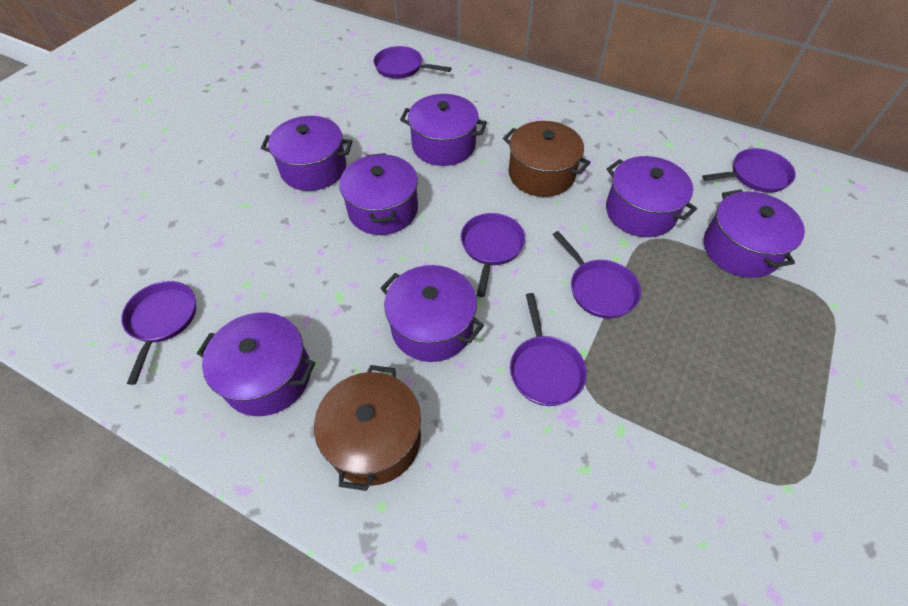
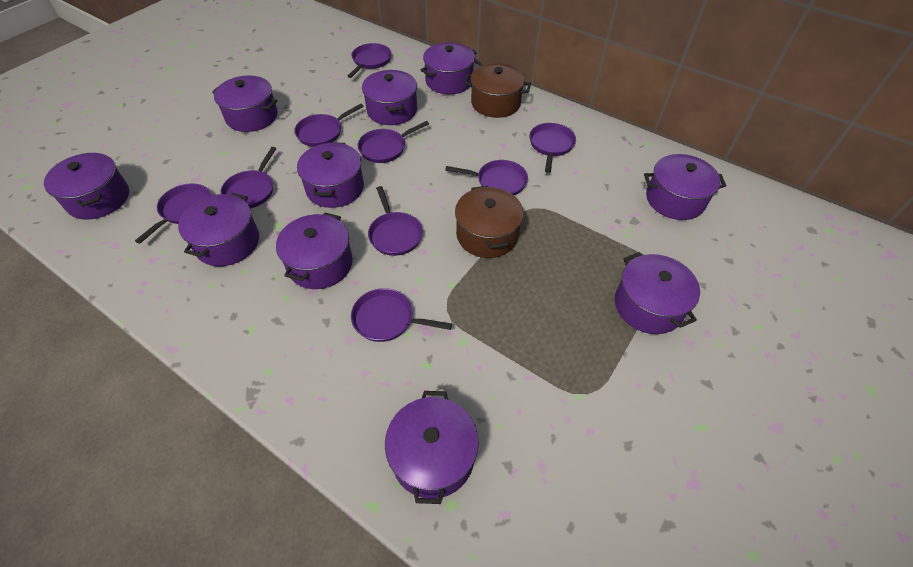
purple pan: [121,281,196,385] [373,46,451,79] [461,213,525,297] [510,293,587,406] [553,231,641,318] [702,148,796,193] = 6 -> [135,184,212,244] [220,147,277,208] [294,104,364,147] [348,43,392,78] [351,288,452,342] [358,121,429,163] [368,186,423,256] [445,160,528,195] [529,123,576,173] = 9
purple pot: [197,313,315,416] [261,116,352,191] [339,153,418,235] [380,265,484,362] [400,94,487,166] [606,156,697,237] [704,190,805,278] = 7 -> [44,153,129,220] [178,193,259,266] [212,75,278,132] [276,213,353,289] [297,142,364,208] [362,70,417,125] [385,391,479,504] [421,42,477,94] [615,252,700,334] [644,154,726,220] = 10

